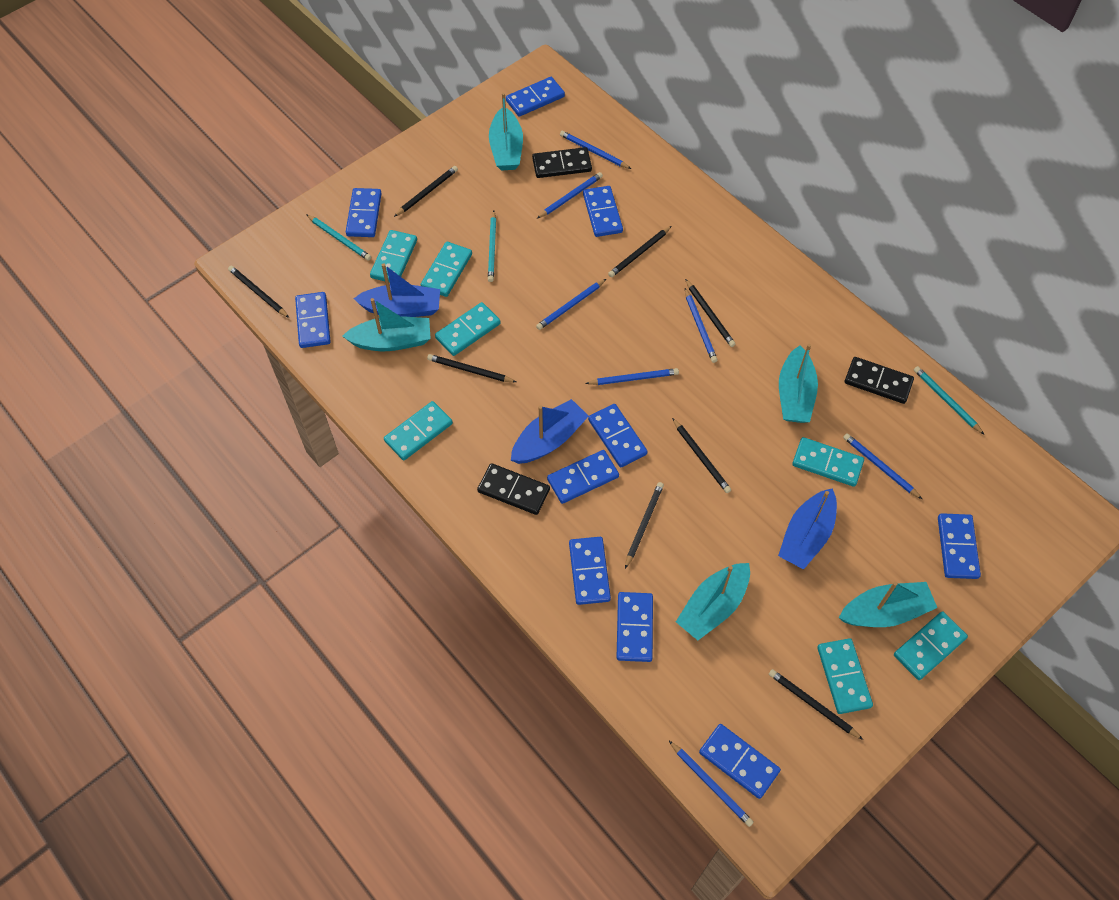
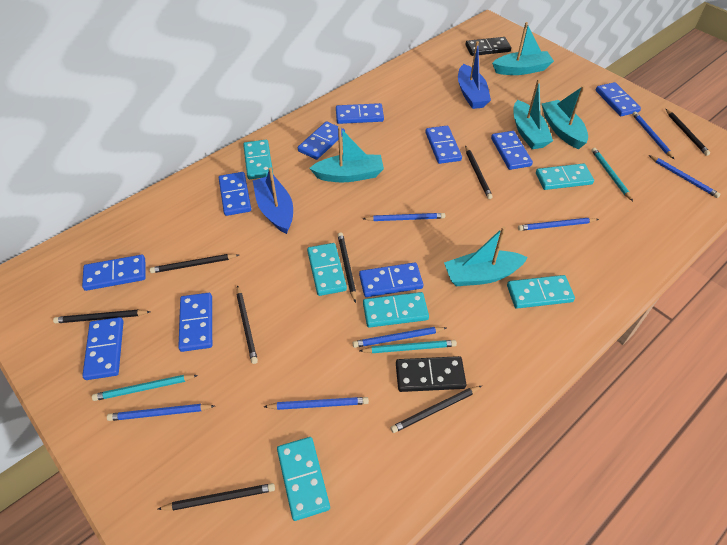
black domino: [477,463,550,515] [532,147,592,178] [845,357,914,404] = 3 -> [396,356,466,392] [465,37,511,56] = 2
blue boat: [353,263,440,317] [511,399,589,464] [778,488,837,570] = 3 -> [253,167,293,234] [458,41,491,109] = 2
turquoise domino: [370,230,417,283] [384,401,453,460] [421,242,472,297] [435,302,501,356] [792,437,864,487] [817,638,873,714] [894,611,968,680] = 7 -> [243,140,273,179] [277,437,330,521] [307,243,347,296] [363,292,429,328] [507,275,575,308] [536,163,594,190] = 6

